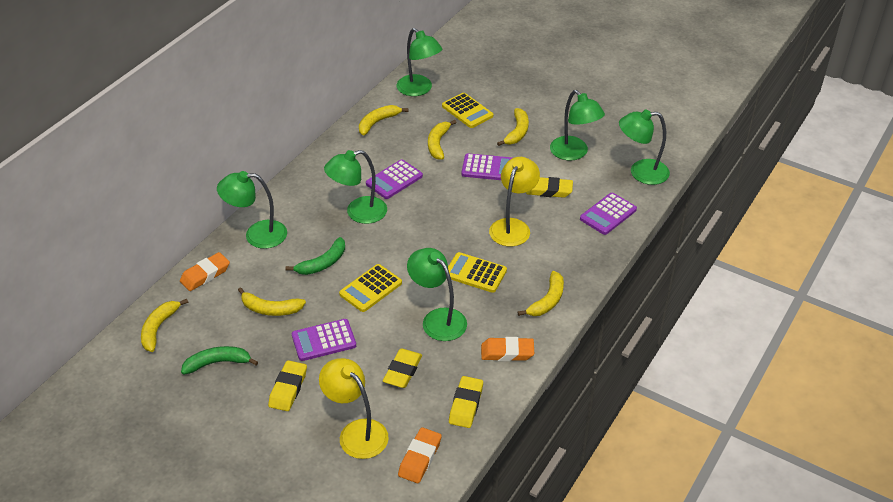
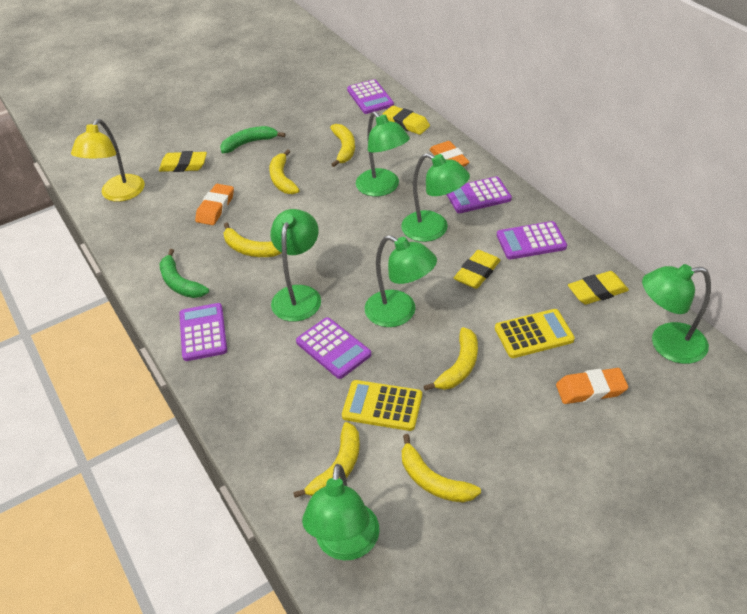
purple calculator: [292,319,356,361] [366,160,423,199] [461,153,512,180] [580,193,637,235] = 4 -> [179,303,227,361] [296,317,371,379] [347,79,394,114] [446,176,512,213] [497,221,567,259] = 5
yellow calculator: [339,264,402,312] [442,93,493,128] [448,252,507,293] = 3 -> [342,380,422,431] [495,309,575,358] = 2
yellow lamp: [319,358,389,459] [489,157,540,247] = 2 -> [71,119,145,202] = 1

